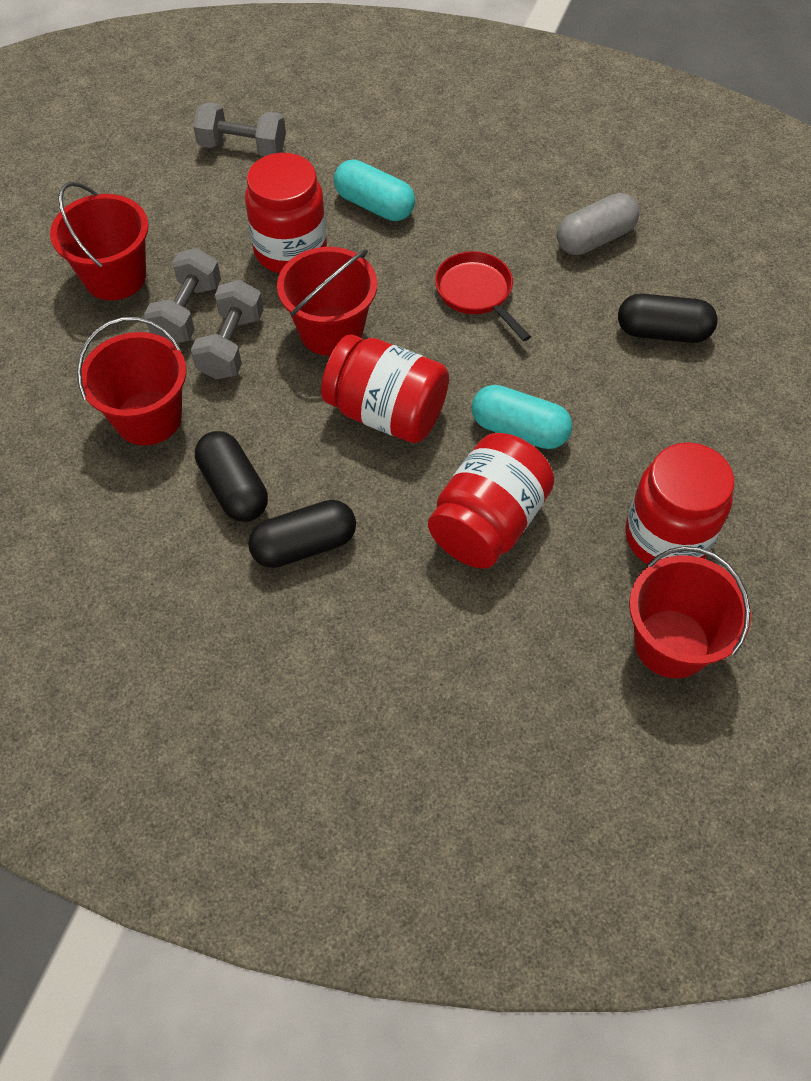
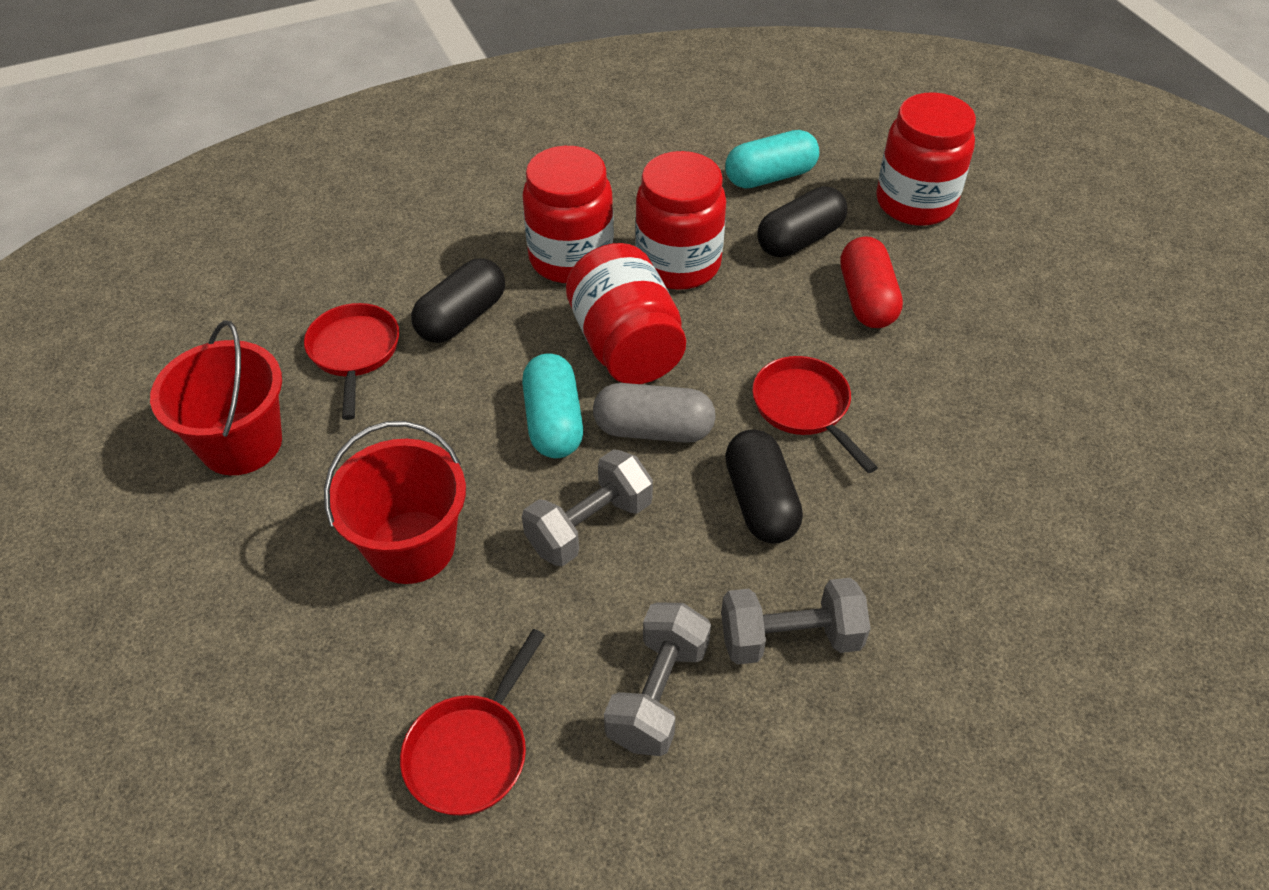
red bucket: [50,182,149,300] [77,317,186,445] [277,247,377,356] [629,546,751,678] = 4 -> [150,320,282,475] [324,421,466,584] = 2
red capsule: none = 0 -> [840,236,903,328] = 1
red pan: [435,251,531,342] = 1 -> [304,303,399,420] [400,629,545,816] [752,356,878,473] = 3

